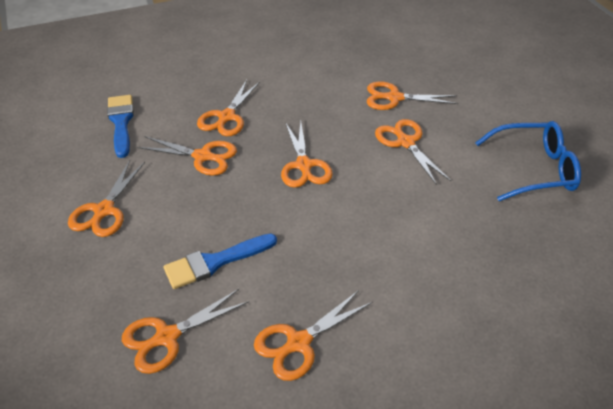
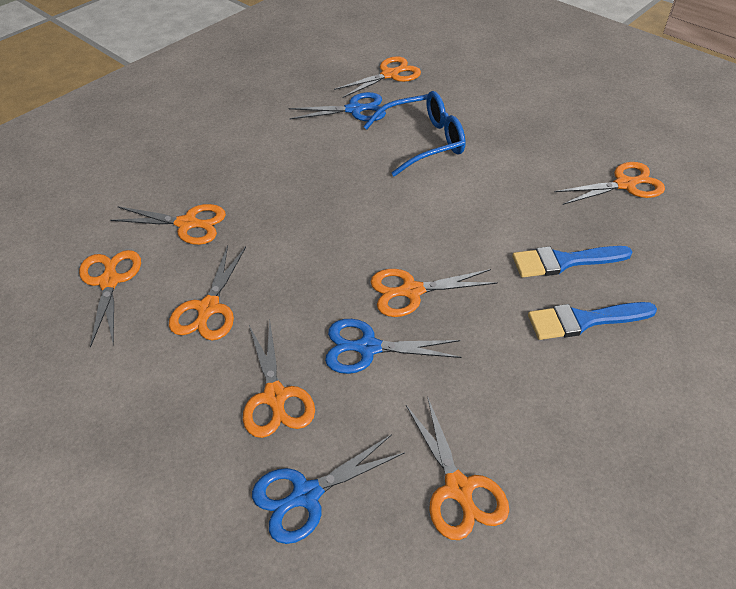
blue scissors: none = 0 -> [252,434,405,544] [288,92,386,121] [325,319,462,374] = 3

